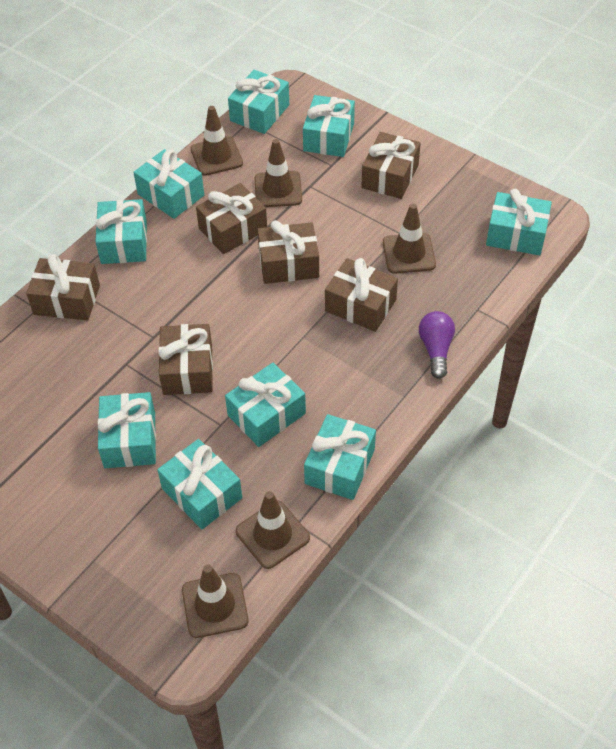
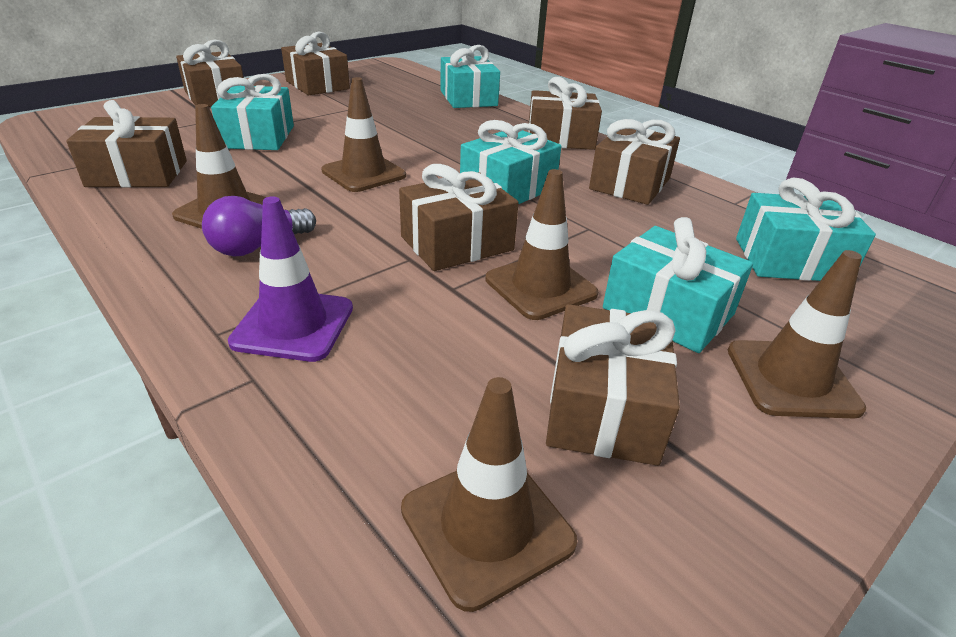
brown gift: [26,254,100,320] [159,324,213,395] [196,183,267,254] [257,220,319,284] [325,258,398,332] [361,132,421,199] = 6 -> [66,100,187,187] [176,40,244,107] [281,32,350,95] [399,164,519,271] [529,77,602,150] [546,304,680,466] [589,119,680,205] = 7
purple traffic cone: none = 0 -> [228,196,353,362] = 1
turquoise gift: [95,199,147,264] [98,392,156,468] [133,149,204,219] [157,439,242,529] [225,363,306,447] [228,70,289,134] [303,95,355,157] [304,414,376,500] [486,189,552,255] = 9 -> [211,74,294,150] [441,45,500,108] [460,120,561,204] [603,217,753,353] [736,178,876,281] = 5

